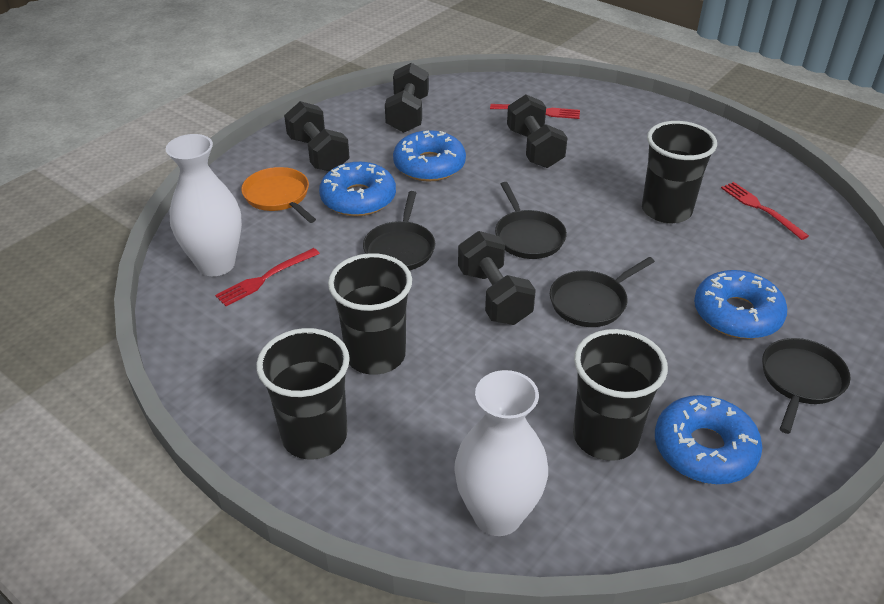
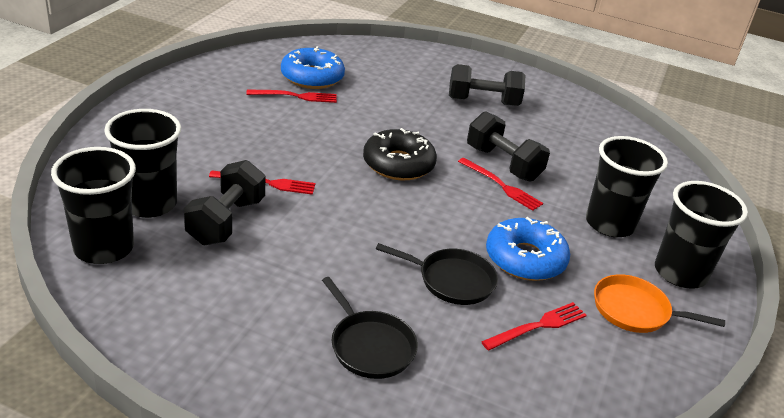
black donut: none = 0 -> [363,128,437,180] = 1
black dumbbell: [284,101,350,171] [385,63,429,133] [458,231,536,325] [507,94,567,168] = 4 -> [184,160,266,245] [449,64,525,106] [467,111,550,182] = 3
black pan: [363,191,435,270] [495,182,567,259] [550,257,655,327] [762,338,851,434] = 4 -> [322,277,418,379] [376,243,498,305] = 2
blue donut: [319,162,396,216] [393,130,466,182] [655,395,762,484] [694,270,787,339] = 4 -> [281,46,345,89] [486,217,570,281] = 2
red fork: [215,248,320,306] [490,104,580,119] [721,182,809,240] = 3 -> [209,170,315,195] [246,89,337,103] [458,158,543,211] [481,302,587,351] = 4
white vase: [166,134,242,276] [454,370,548,536] = 2 -> none = 0

